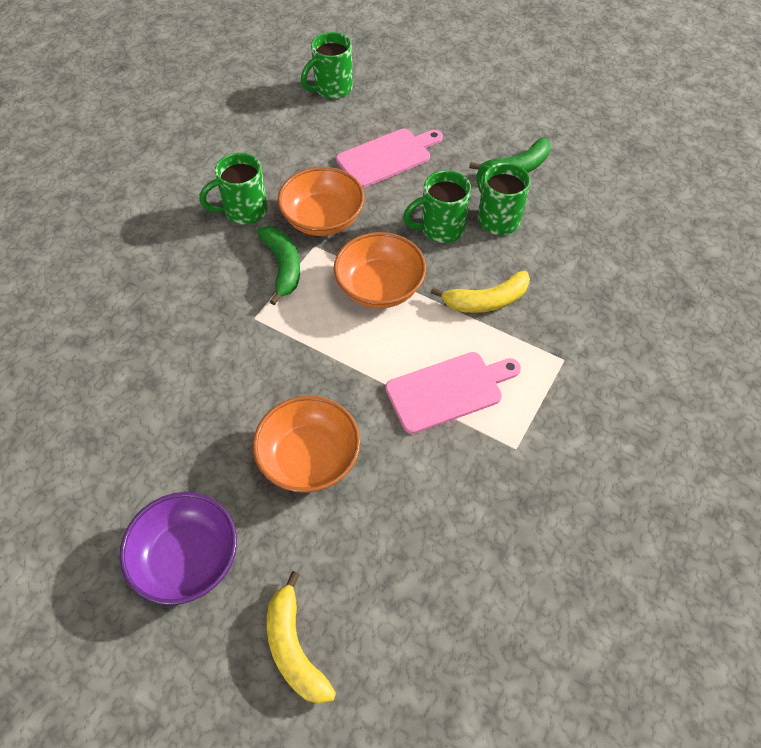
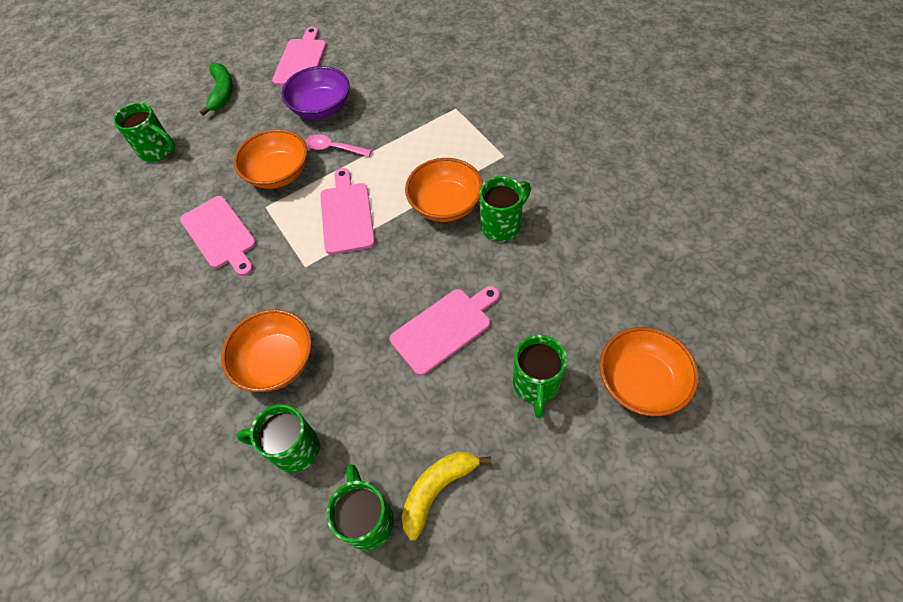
green banana: [257,226,300,305] [469,137,550,173] = 2 -> [200,63,233,116] = 1
green mug: [199,153,268,224] [301,32,353,99] [403,170,471,243] [477,163,531,235] = 4 -> [113,102,175,162] [237,404,320,473] [327,464,394,550] [480,176,531,241] [513,335,567,418] = 5
orange bowl: [253,396,361,493] [278,167,365,236] [334,232,426,309] = 3 -> [221,309,312,392] [234,129,307,189] [405,158,483,222] [599,327,699,416] = 4
pink cutting board: [336,129,443,188] [386,352,521,434] = 2 -> [180,196,256,276] [272,27,326,86] [320,168,375,254] [390,286,500,376] = 4
pink spoon: none = 0 -> [305,134,372,157] = 1
yellow banana: [267,571,336,704] [431,271,530,313] = 2 -> [402,452,492,541] = 1

